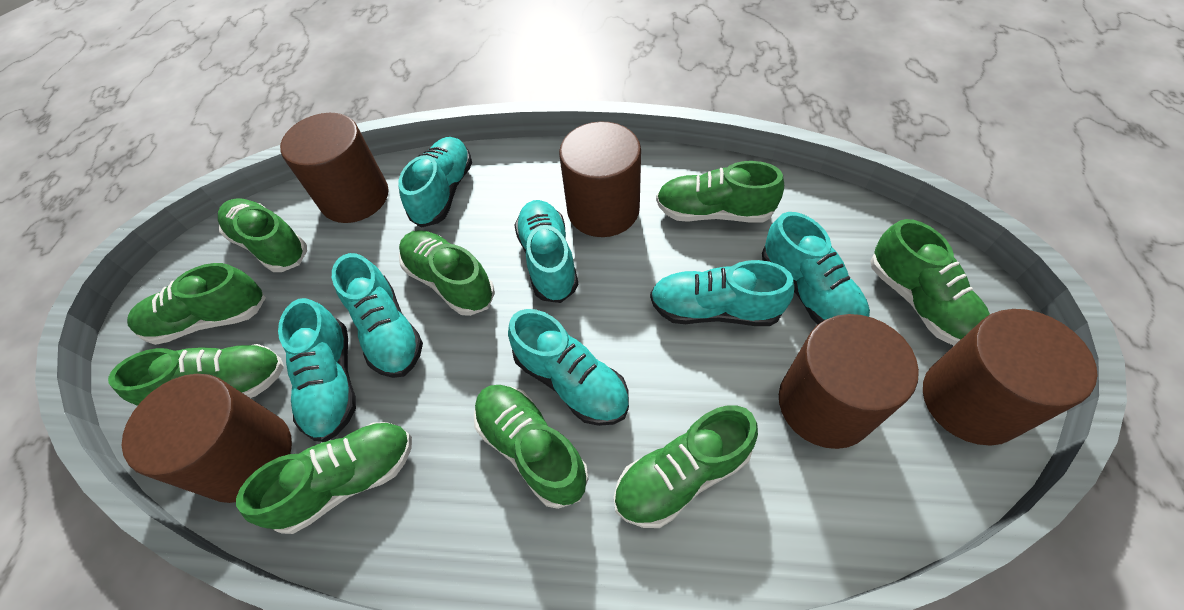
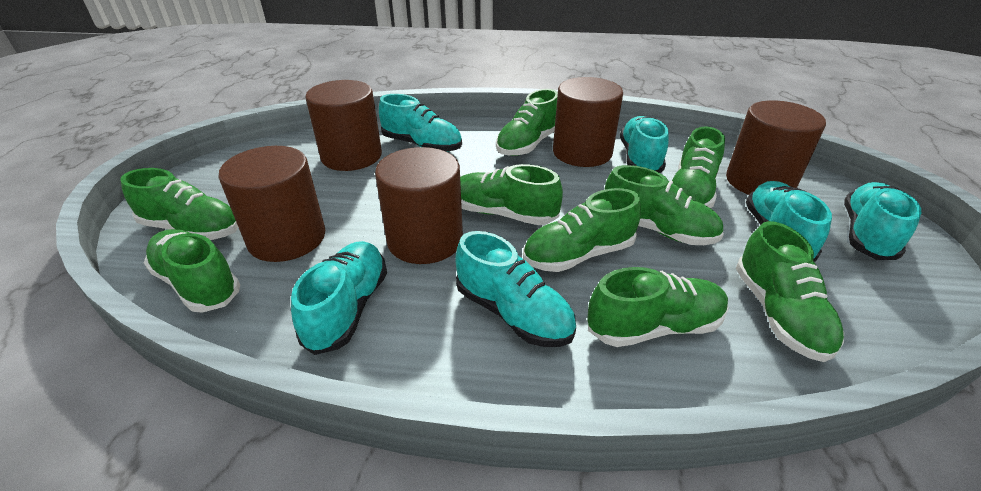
turquoise shoe: [278,298,356,442] [332,253,423,378] [398,137,472,228] [508,309,629,426] [514,200,578,303] [650,260,795,326] [762,212,870,325] = 7 -> [291,241,387,355] [379,94,462,152] [455,231,576,347] [620,116,669,173] [746,181,832,262] [844,182,921,260] = 6

